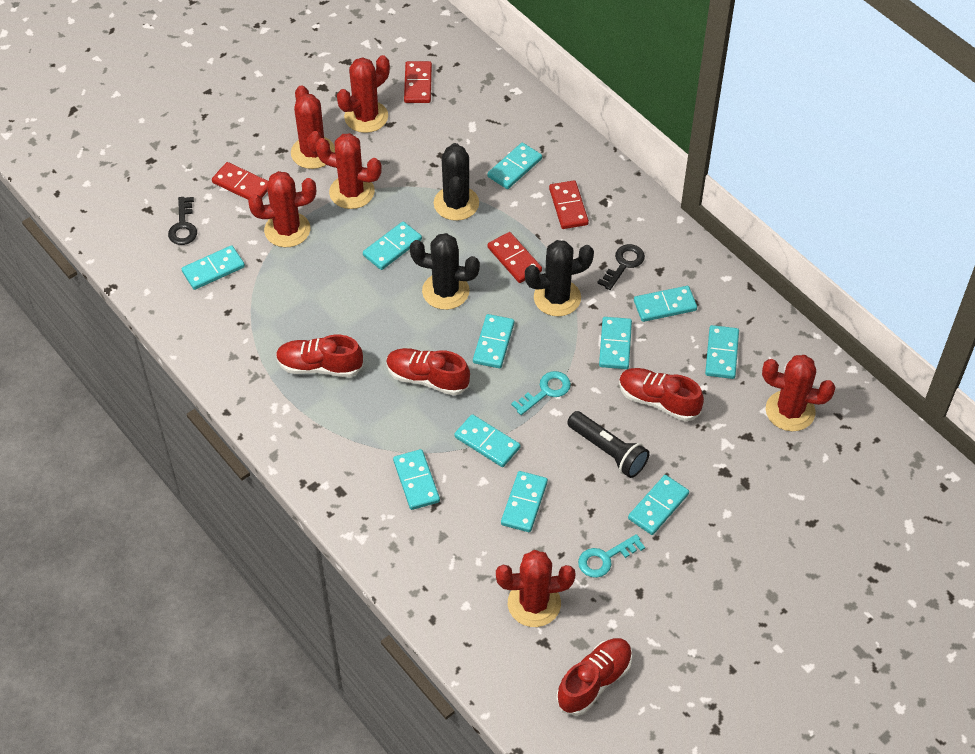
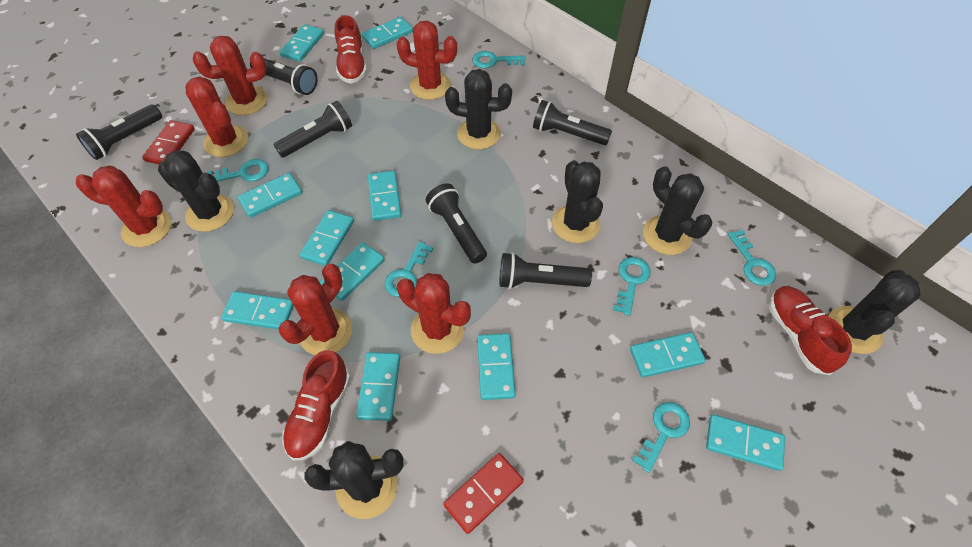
black cactus: [410,233,480,310] [434,143,479,221] [525,240,594,317] = 3 -> [158,150,234,232] [304,441,404,519] [445,69,512,149] [552,160,603,243] [643,166,712,255] [828,270,920,354] = 6
black flashlight: [567,411,650,478] = 1 -> [76,104,162,160] [250,58,317,95] [274,101,352,158] [426,183,487,264] [499,252,592,289] [533,100,612,145] = 6
black key: [168,197,197,245] [597,244,645,290] = 2 -> none = 0
red domino: [212,162,268,200] [404,61,432,103] [488,232,542,283] [549,180,589,229] = 4 -> [142,120,195,164] [443,453,524,534] = 2
red shoe: [276,335,363,377] [386,348,470,396] [556,638,632,716] [619,368,704,421] = 4 -> [282,350,351,461] [335,15,367,84] [769,286,852,375] = 3
turquoise key: [511,371,571,415] [578,534,645,578] = 2 -> [207,159,268,182] [385,241,433,297] [472,51,525,68] [613,257,651,316] [632,402,690,473] [728,229,776,286] = 6

